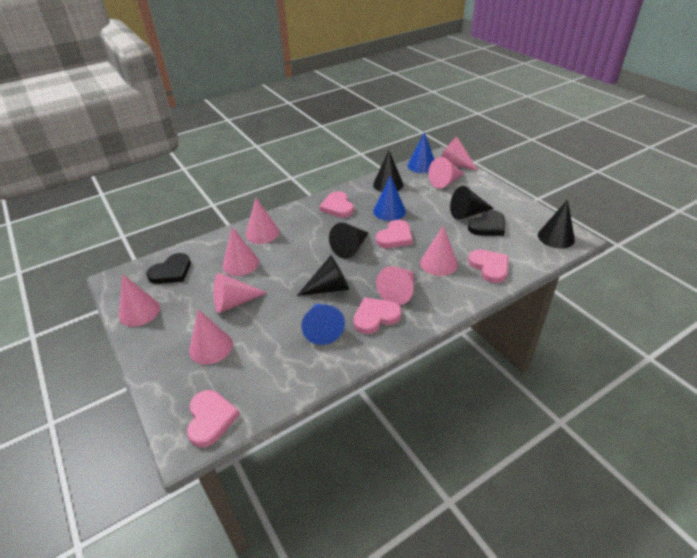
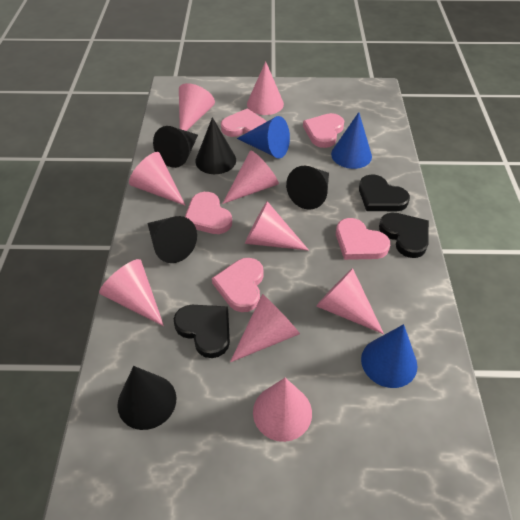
black heart: [146,253,191,284] [468,210,505,236] = 2 -> [174,305,230,358] [359,174,410,211] [379,212,429,258] = 3

